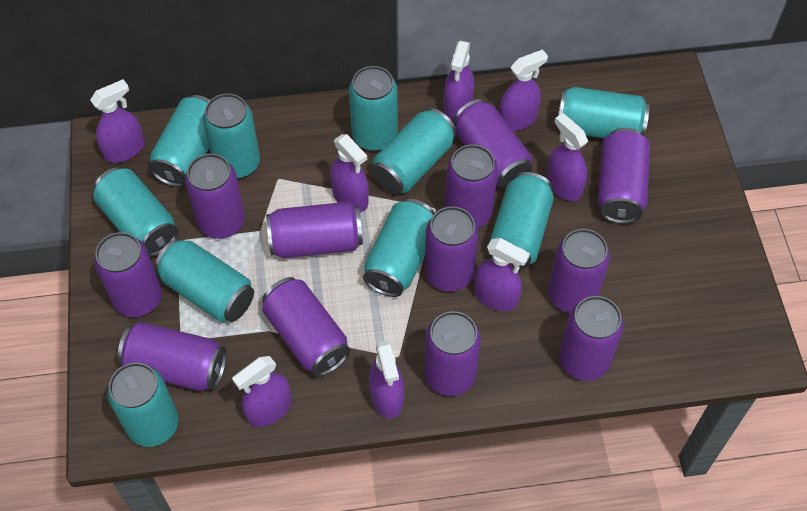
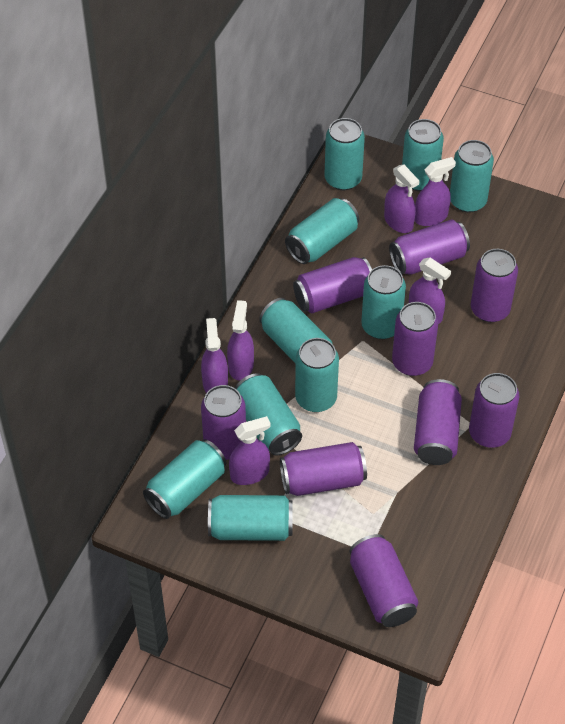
purple can: [94,232,162,317] [117,322,227,391] [185,154,245,239] [262,277,350,377] [266,201,363,258] [424,311,481,396] [425,206,478,292] [445,144,498,228] [453,99,532,189] [548,229,610,313] [559,296,624,381] [598,128,650,224] = 12 -> [201,385,246,460] [280,442,367,496] [293,257,372,313] [349,534,418,627] [389,220,470,275] [392,302,438,376] [414,379,462,465] [469,373,519,448] [471,249,518,322] = 9
purple spray bottle: [90,79,145,163] [232,356,291,427] [330,134,369,212] [369,340,404,419] [444,41,474,121] [474,238,530,311] [499,49,548,131] [546,113,588,201] = 8 -> [201,318,228,393] [227,300,254,380] [229,416,270,485] [384,164,419,233] [409,257,451,324] [415,157,456,226] = 6

